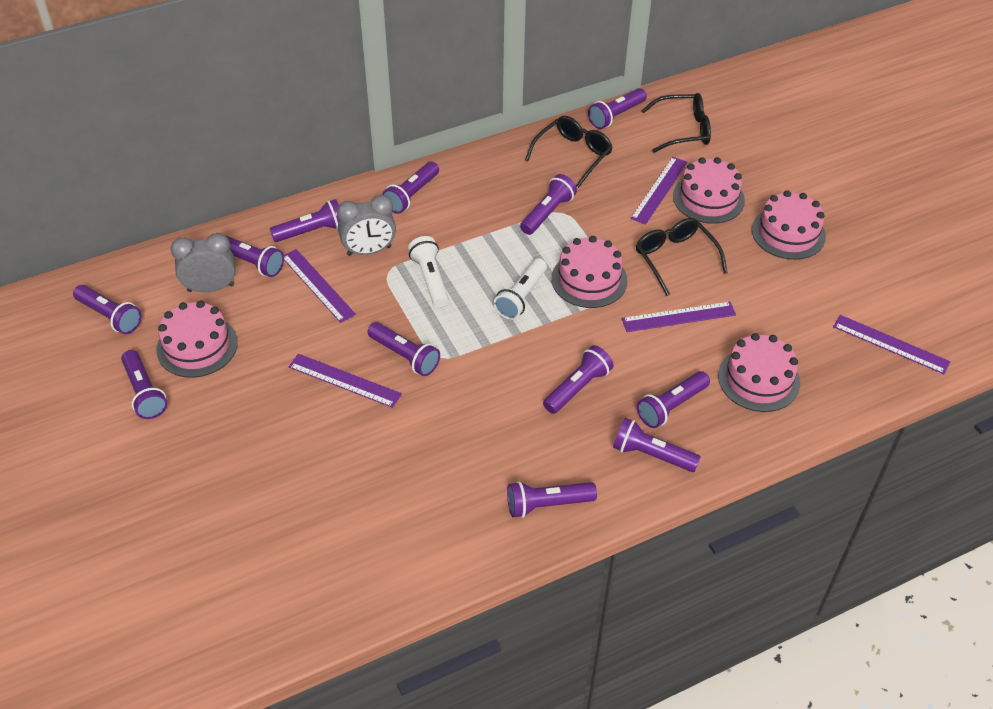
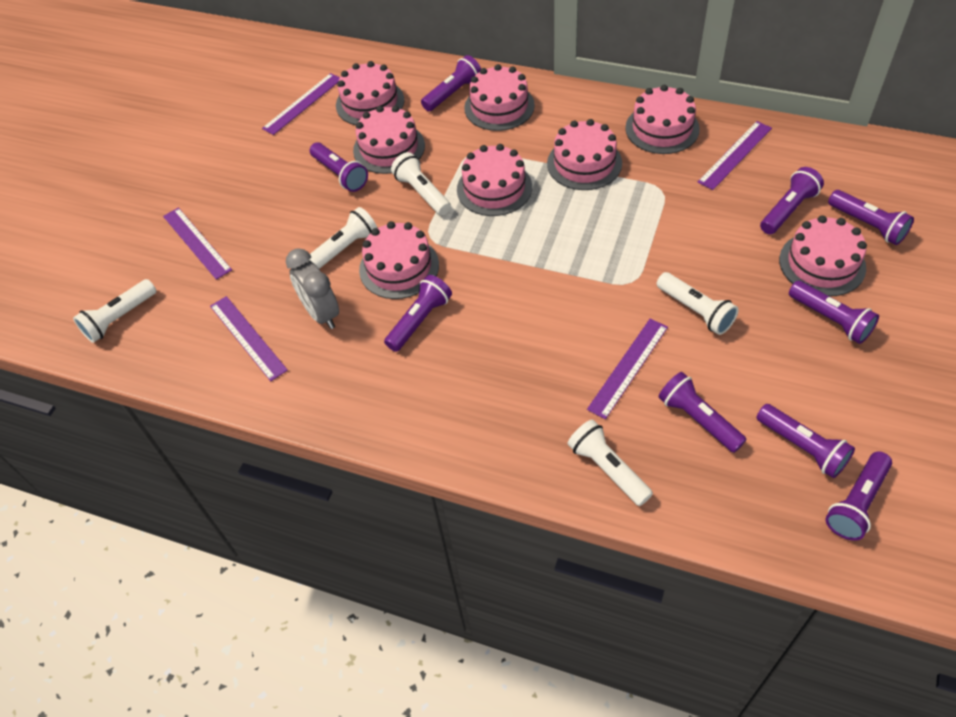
black glasses: [525,116,613,188] [636,218,728,296] [641,93,711,153] = 3 -> none = 0
grey clock: [171,233,236,292] [337,195,396,256] = 2 -> [286,248,339,329] = 1
pink cake: [156,301,238,378] [551,236,627,308] [673,157,745,224] [718,333,800,412] [752,191,826,260] = 5 -> [336,61,404,125] [353,106,425,174] [359,221,439,299] [457,144,532,216] [464,64,535,131] [547,119,622,190] [625,85,700,154] [779,215,867,296] = 8
purple flashlight: [73,285,142,334] [121,350,167,419] [225,235,284,277] [270,199,339,242] [367,322,440,376] [382,161,439,214] [507,481,597,518] [520,174,577,235] [543,345,614,414] [588,88,647,129] [613,418,700,472] [637,371,710,428] = 12 -> [310,142,368,192] [384,275,452,352] [421,55,481,111] [659,372,747,453] [757,404,855,478] [760,167,824,234] [789,281,879,344] [825,451,892,541] [828,190,914,245] = 9
white flashlight: [408,236,449,307] [494,258,547,320] = 2 -> [73,279,156,343] [310,207,377,269] [391,152,451,215] [568,420,653,506] [657,272,739,335] = 5

